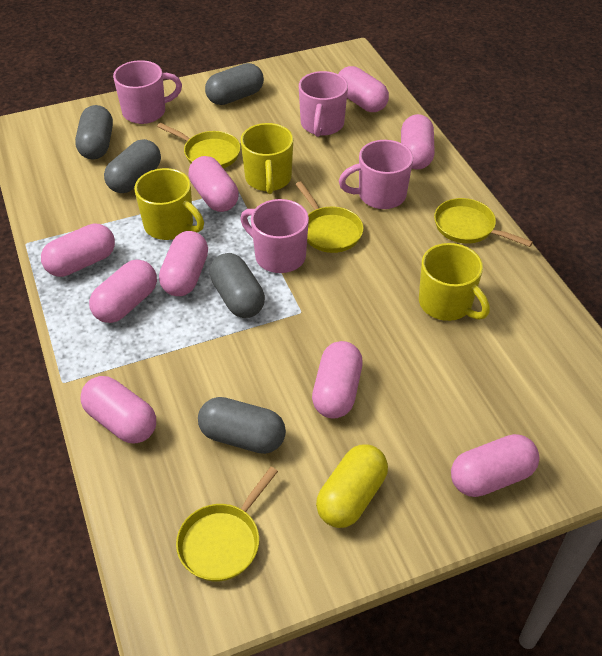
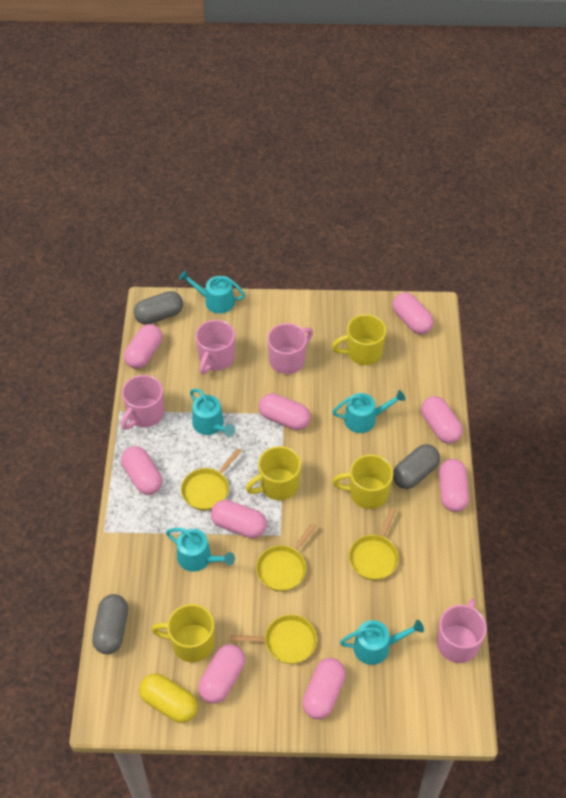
grey capsule: [75,105,113,160] [104,139,161,193] [198,397,286,454] [205,63,264,105] [209,253,265,318] = 5 -> [92,594,128,654] [134,291,183,325] [393,444,440,489] = 3
turquoise watering can: none = 0 -> [166,528,235,572] [179,270,245,314] [190,389,235,436] [332,390,405,433] [340,620,424,665] = 5
yellow mug: [134,168,204,240] [241,123,294,194] [419,243,490,321] = 3 -> [152,604,214,662] [246,446,301,501] [332,314,386,365] [333,454,393,509] = 4

